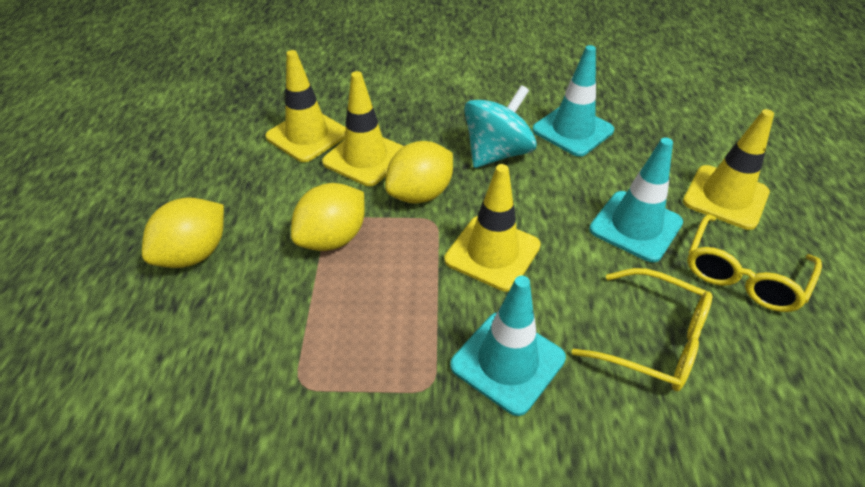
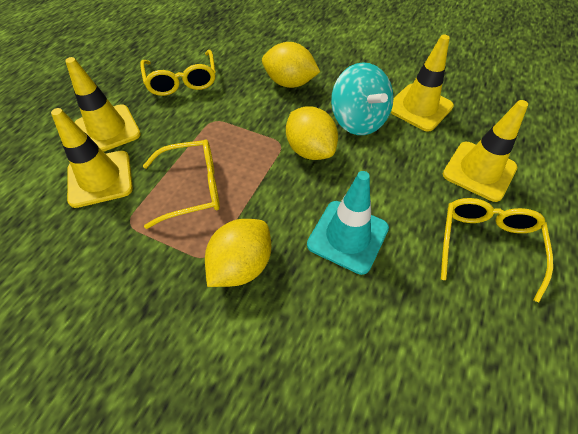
turquoise traffic cone: [450,276,566,416] [532,45,614,157] [589,138,683,262] = 3 -> [307,171,389,275] = 1
yellow glasses: [572,268,712,391] [687,214,822,312] = 2 -> [140,50,216,96] [143,139,220,229] [441,198,553,302] = 3

